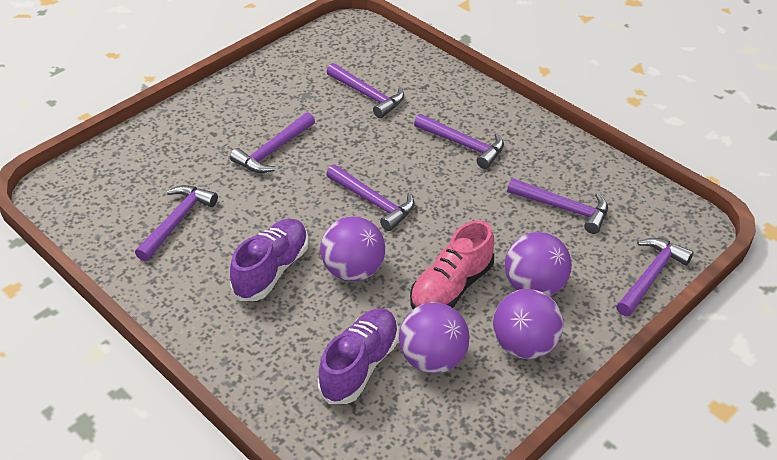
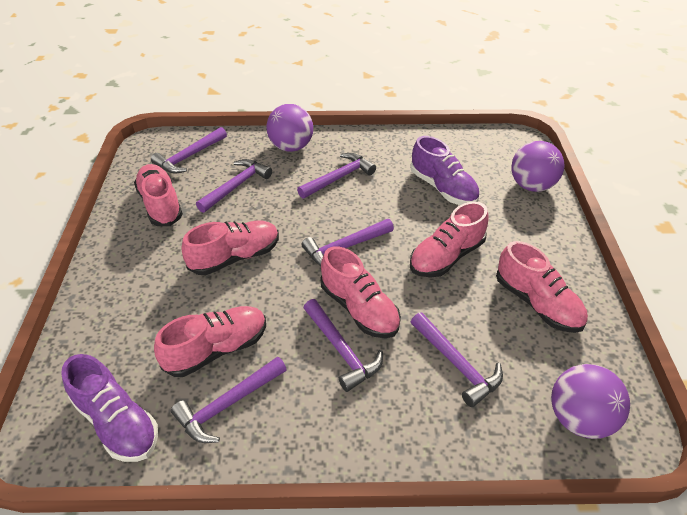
pink shoe: [410,220,494,309] = 1 -> [134,164,183,226] [154,306,266,377] [182,221,279,275] [320,246,401,338] [410,202,489,277] [496,241,588,333] = 6
purple ball: [320,216,385,281] [399,302,469,374] [493,289,563,359] [505,232,572,296] = 4 -> [266,104,313,152] [511,141,564,192] [551,364,630,439] = 3

